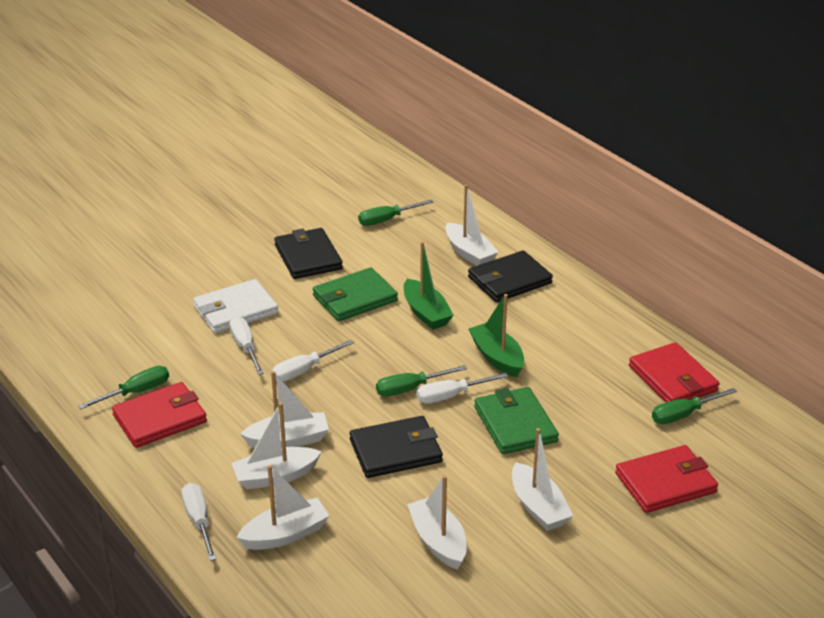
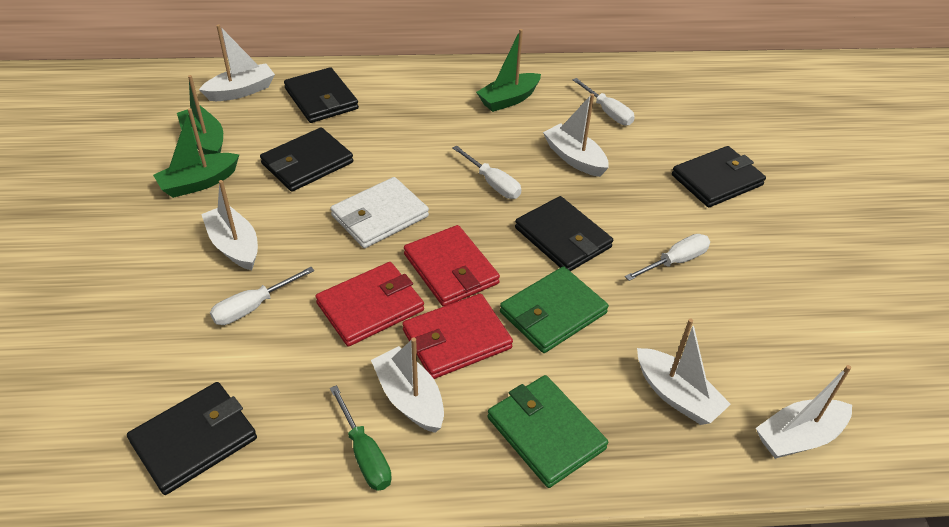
black wallet: [274,228,343,279] [349,416,443,478] [468,250,553,302] = 3 -> [127,382,257,495] [260,127,353,192] [284,67,359,123] [515,196,613,271] [672,146,766,208] = 5
green boat: [404,241,454,330] [469,294,524,377] = 2 -> [153,108,239,198] [177,75,223,155] [476,29,541,112] = 3
green screwdriver: [78,366,169,409] [358,199,433,226] [376,365,467,397] [652,388,737,424] = 4 -> [330,385,392,491] = 1

